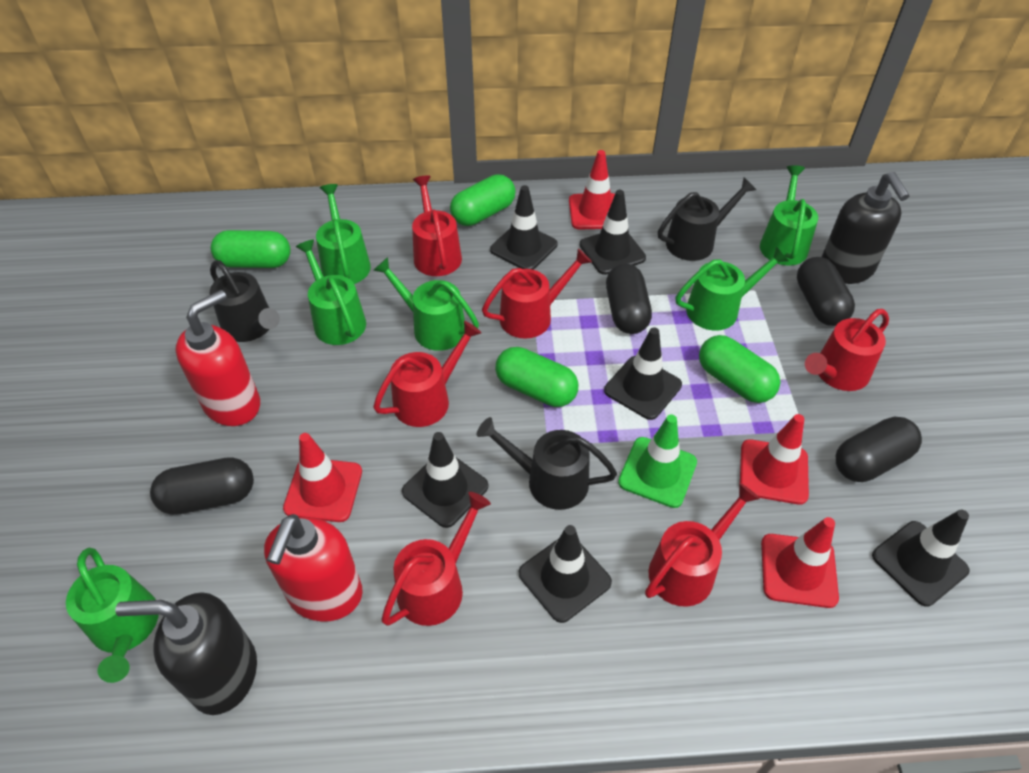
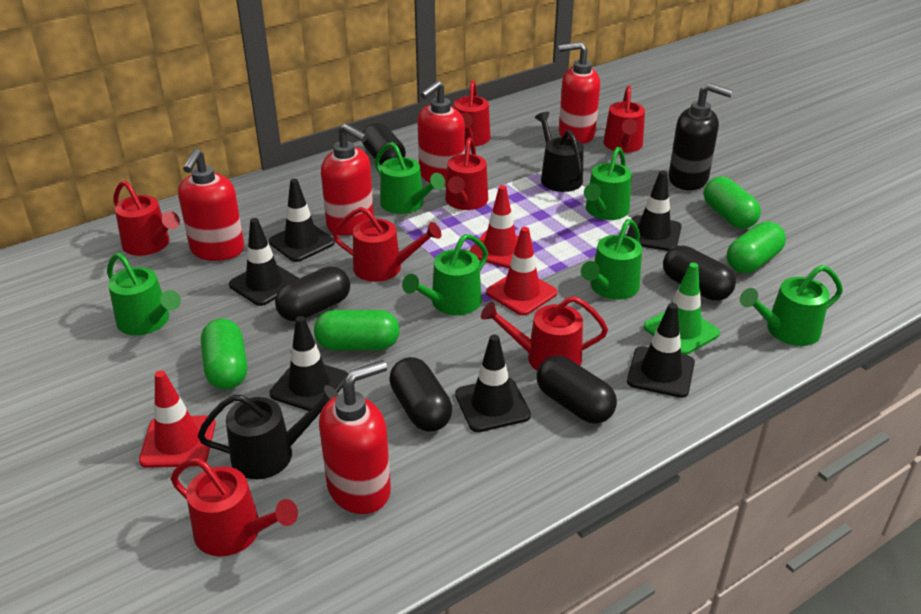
black capsule: [150,457,254,515] [606,264,652,334] [797,257,855,326] [836,417,922,482] = 4 -> [275,267,350,321] [362,123,406,165] [389,357,452,432] [537,356,617,424] [663,246,736,301] = 5
black soap dispenser: [115,592,257,715] [822,172,909,284] = 2 -> [669,83,733,190] = 1
black watering can: [210,260,280,342] [477,417,617,510] [658,178,756,261] = 3 -> [198,385,339,479] [535,112,584,192] = 2
red soap dispenser: [175,290,260,426] [264,514,363,622] = 2 -> [178,149,244,261] [319,360,391,514] [321,123,374,236] [418,81,465,186] [558,42,600,144] = 5
red traffic cone: [283,433,362,522] [569,150,615,230] [740,414,809,505] [761,517,839,608] = 4 -> [139,370,216,468] [469,185,532,268] [486,227,557,316] = 3
red watering can: [373,321,481,427] [381,492,491,626] [412,175,462,276] [482,249,592,339] [645,483,760,607] [805,309,889,391] = 6 -> [113,180,180,256] [171,458,298,556] [332,207,441,282] [445,137,488,210] [454,80,490,146] [481,296,608,371] [603,86,645,153] = 7

